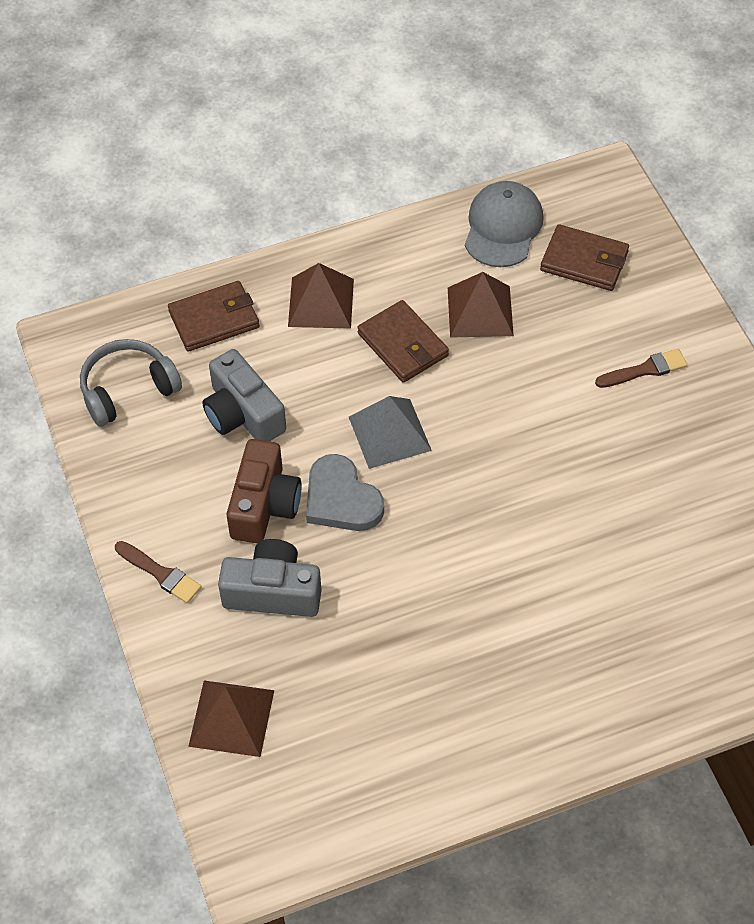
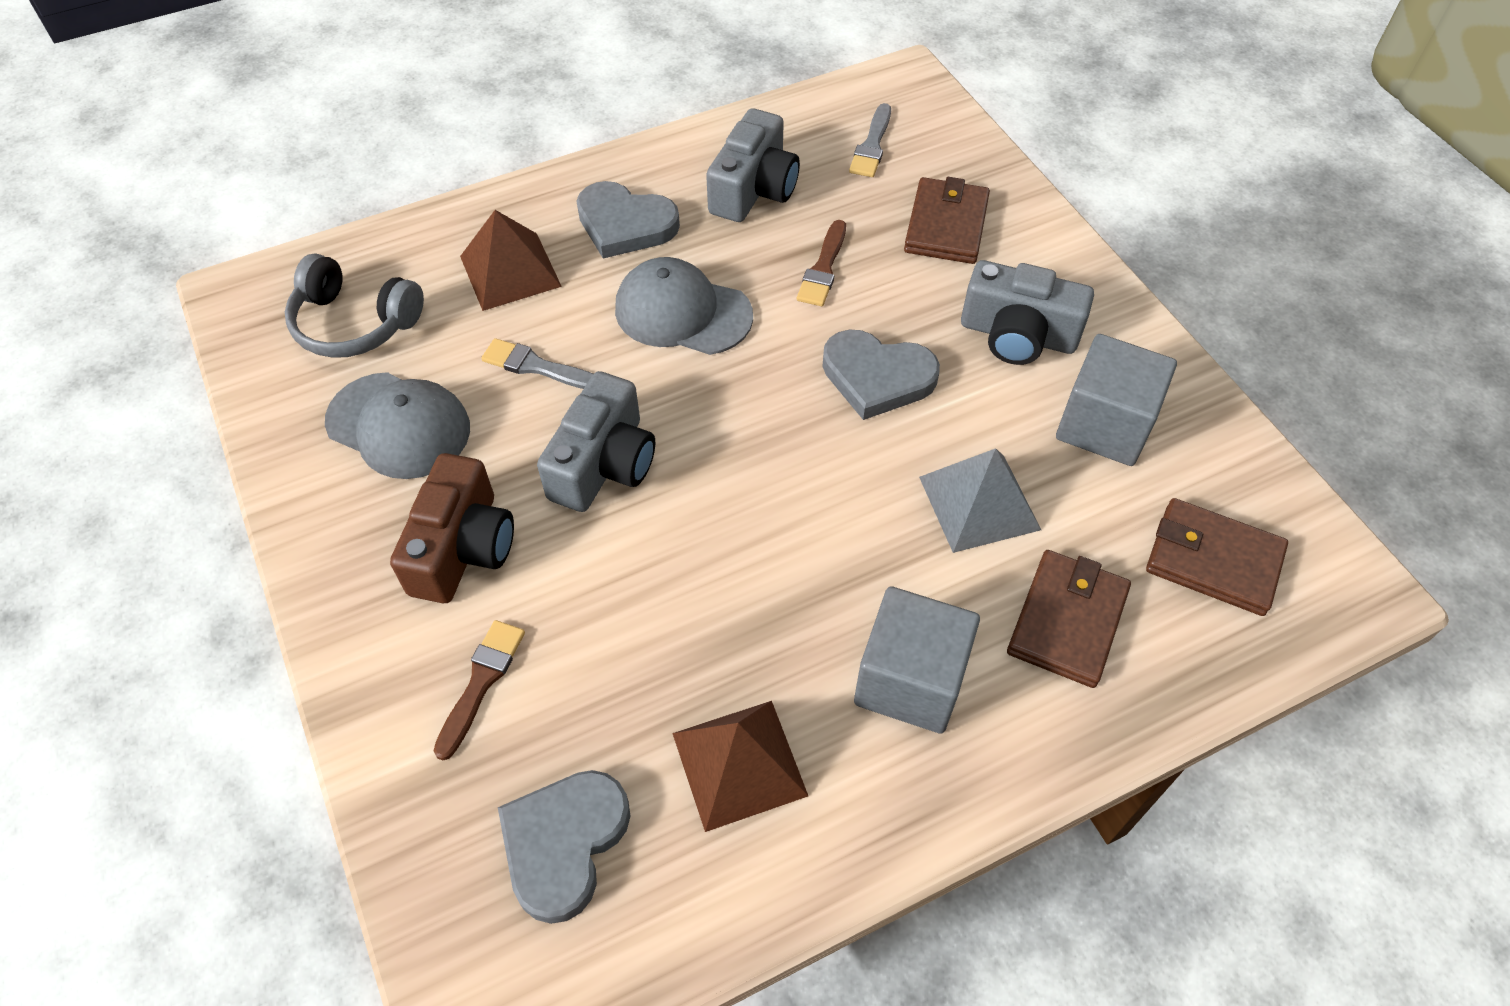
brown pyramid: [188,680,274,757] [288,263,354,329] [448,272,514,338] = 3 -> [460,210,562,311] [672,701,808,832] = 2
grey brush: none = 0 -> [481,338,593,389] [849,103,891,177] = 2
grey camera: [202,349,286,441] [218,539,322,617] = 2 -> [537,371,655,512] [706,108,800,222] [961,260,1094,365] = 3
grey cap: [465,181,544,267] = 1 -> [325,372,470,479] [615,257,753,355] = 2
grey cube: none = 0 -> [854,586,980,734] [1056,334,1177,466] = 2
grey heart: [306,454,384,531] = 1 -> [498,770,630,924] [577,181,680,259] [822,329,940,420] = 3

